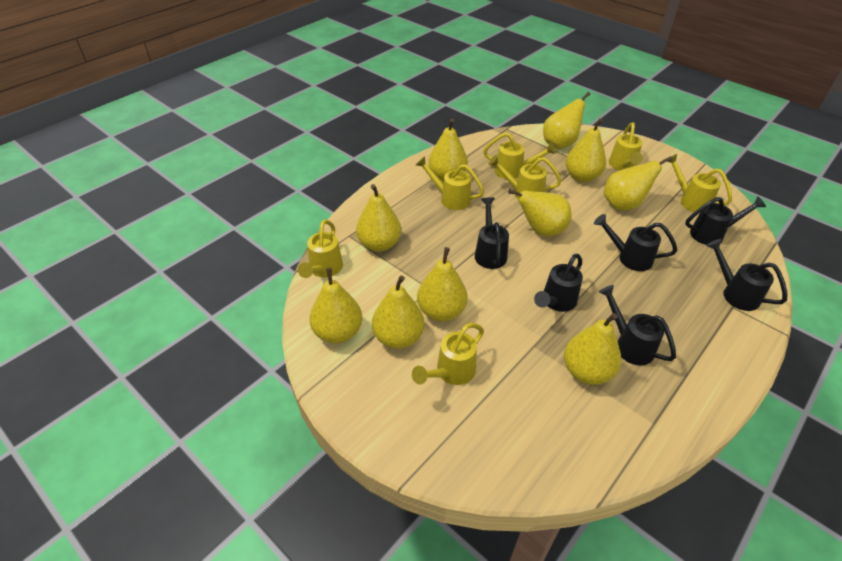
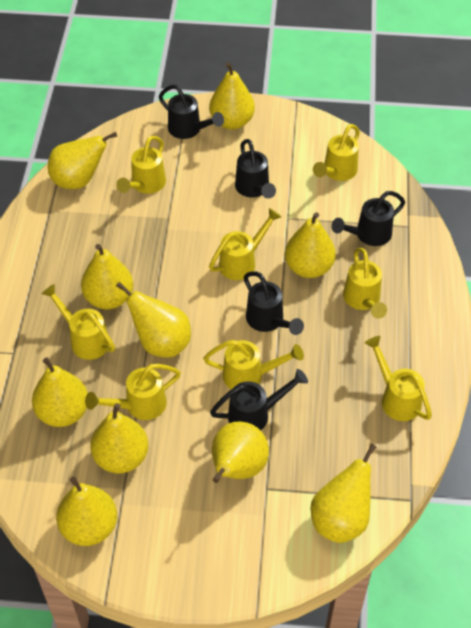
black watering can: [475,197,509,269] [534,254,583,312] [594,214,677,271] [599,285,676,365] [685,196,766,245] [706,239,787,311] = 6 -> [159,85,224,139] [210,369,308,430] [235,139,276,198] [244,271,304,335] [331,191,405,246] = 5
yellow watering can: [298,219,343,278] [412,323,484,385] [416,156,484,210] [483,132,556,179] [488,155,562,199] [609,122,643,171] [667,154,732,212] = 7 -> [41,284,115,360] [85,364,181,420] [116,136,166,194] [203,340,304,390] [209,208,281,280] [313,124,360,181] [343,248,387,319] [365,336,432,421] = 8

